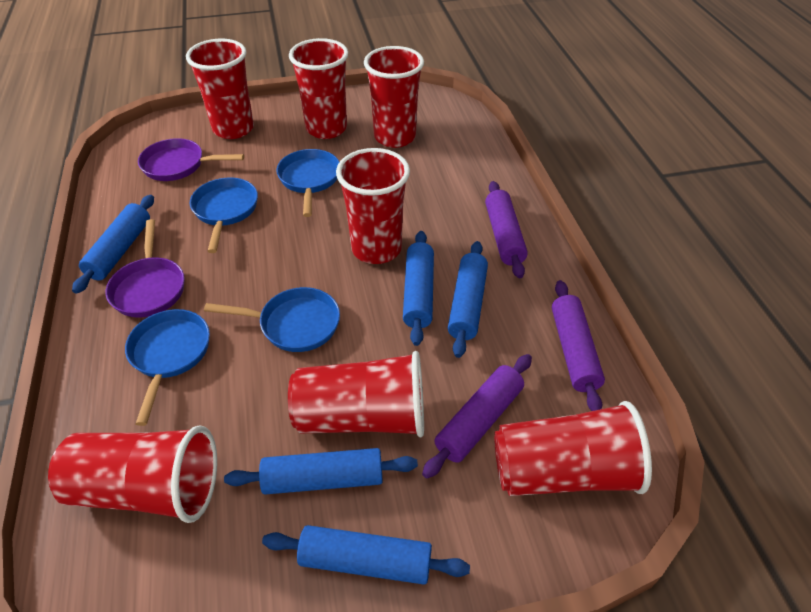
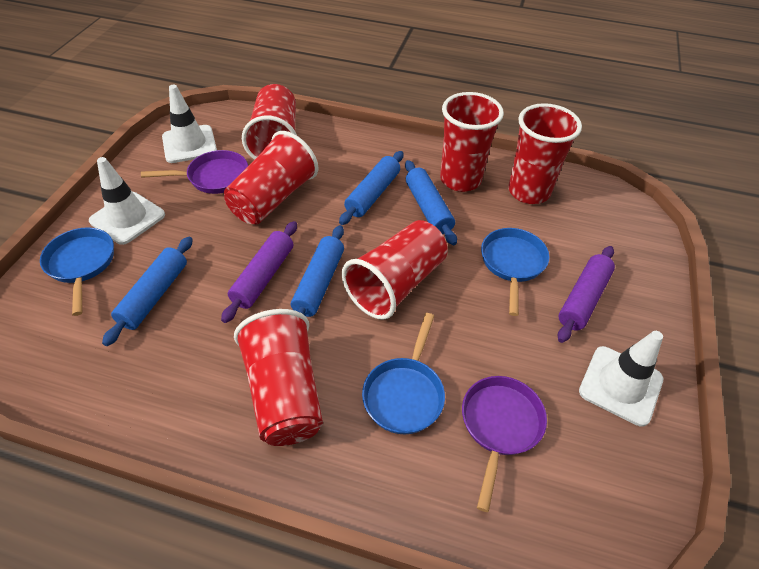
blue pan: [125,309,210,426] [190,178,258,253] [204,287,340,352] [276,149,339,217] = 4 -> [40,227,114,316] [362,313,445,434] [481,228,550,316] = 3
blue rolling pin: [72,195,154,294] [224,448,418,495] [262,525,470,585] [403,231,434,346] [448,241,488,358] = 5 -> [102,237,193,346] [291,225,344,317] [339,151,403,225] [405,160,457,246] = 4
purple rolling pin: [422,354,532,479] [485,181,528,278] [552,280,605,411] = 3 -> [221,221,297,323] [557,246,615,343] = 2
red cup: [48,425,217,523] [186,39,254,139] [288,351,424,437] [289,38,348,139] [336,148,410,264] [364,46,424,148] [494,401,652,496] = 7 -> [224,131,319,224] [234,309,323,446] [242,84,297,160] [342,220,448,320] [440,92,504,192] [508,103,582,204] = 6
white traffic cone: none = 0 -> [89,157,165,245] [162,85,217,163] [579,331,663,427] = 3

